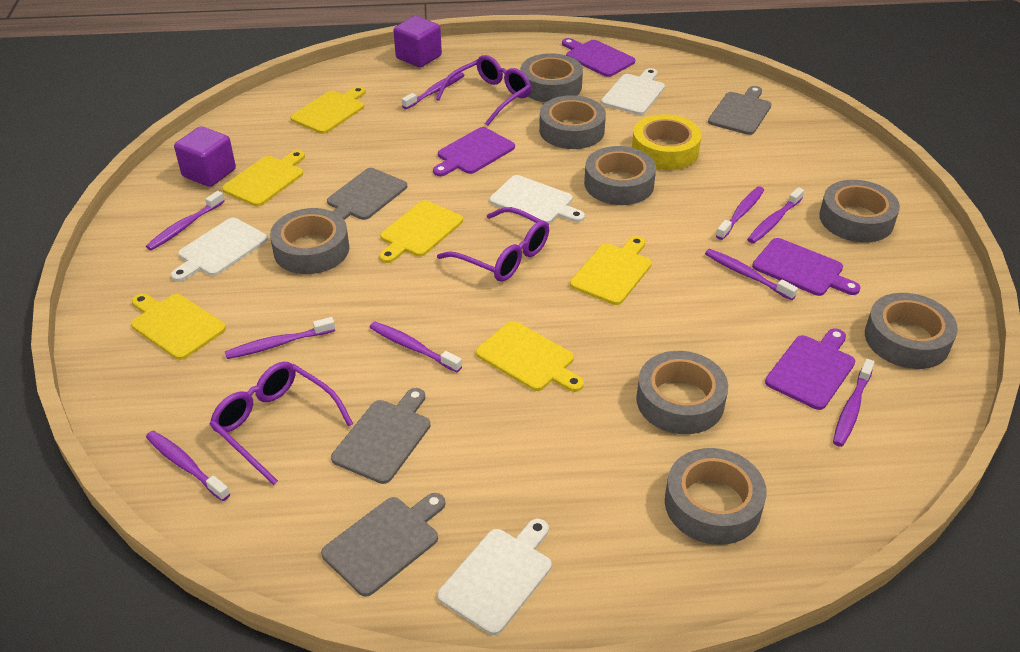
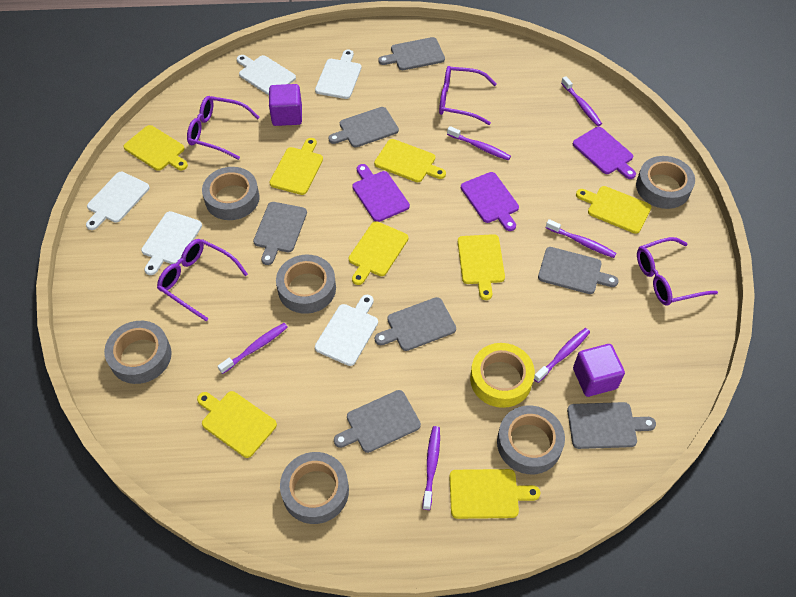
grey cutting board: [321,493,445,597] [327,168,407,220] [331,388,430,484] [708,86,771,135] = 4 -> [253,202,307,265] [328,107,399,148] [334,390,421,453] [375,297,456,351] [378,37,445,70] [538,247,618,294] [567,402,656,449] = 7
grey tape: [270,208,349,274] [521,53,583,102] [539,95,606,149] [584,146,656,205] [636,351,728,434] [665,448,767,545] [819,180,900,242] [865,293,958,369] = 8 -> [104,321,172,384] [202,167,260,220] [276,255,336,314] [280,452,349,524] [497,406,565,474] [636,156,695,209] = 6
purple cutting board: [433,127,515,176] [562,38,635,77] [752,238,861,296] [765,328,855,410] = 4 -> [352,164,410,222] [461,172,519,231] [573,127,636,179] = 3
purple glasses: [210,362,353,485] [436,55,531,126] [437,207,549,282] = 3 -> [157,239,248,321] [187,96,260,160] [439,66,497,125] [637,237,718,305] = 4
purple toothbrush: [146,191,225,250] [146,431,230,501] [225,317,335,359] [369,322,462,372] [402,72,465,109] [705,249,798,300] [716,186,764,240] [747,187,804,244] [833,359,875,447] = 9 -> [217,323,288,374] [423,426,440,510] [447,126,511,160] [534,328,590,383] [546,219,616,258] [561,76,602,126] = 6
white cutting board: [171,218,268,282] [438,519,552,635] [490,175,585,224] [601,68,665,115] = 4 -> [86,172,150,230] [141,211,202,275] [237,55,296,95] [315,49,361,99] [315,295,378,366] = 5
yellow cutting board: [131,293,226,360] [222,150,305,206] [290,86,366,134] [379,200,463,263] [476,321,584,392] [570,236,652,305] = 6 -> [123,125,188,171] [197,391,277,458] [269,138,323,195] [349,221,408,285] [374,139,446,182] [449,469,540,519] [458,234,505,300] [576,186,651,234] = 8

